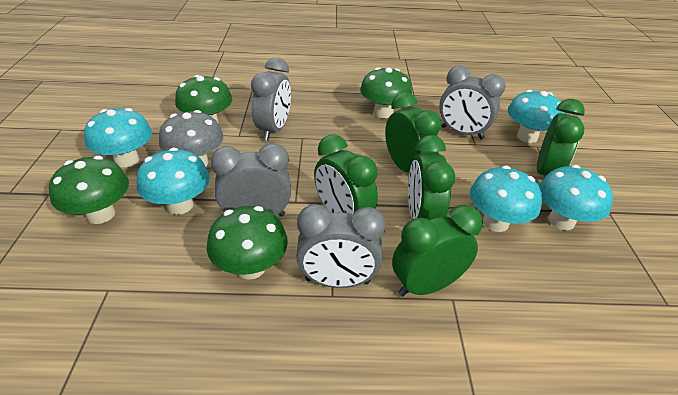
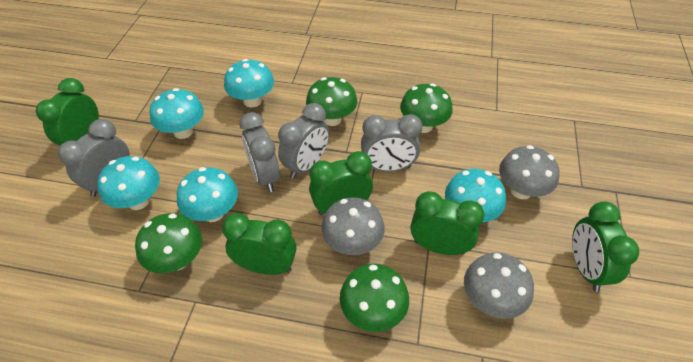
grey mushroom: [159,110,223,166] = 1 -> [321,197,385,255] [464,252,534,319] [499,145,559,199] = 3

